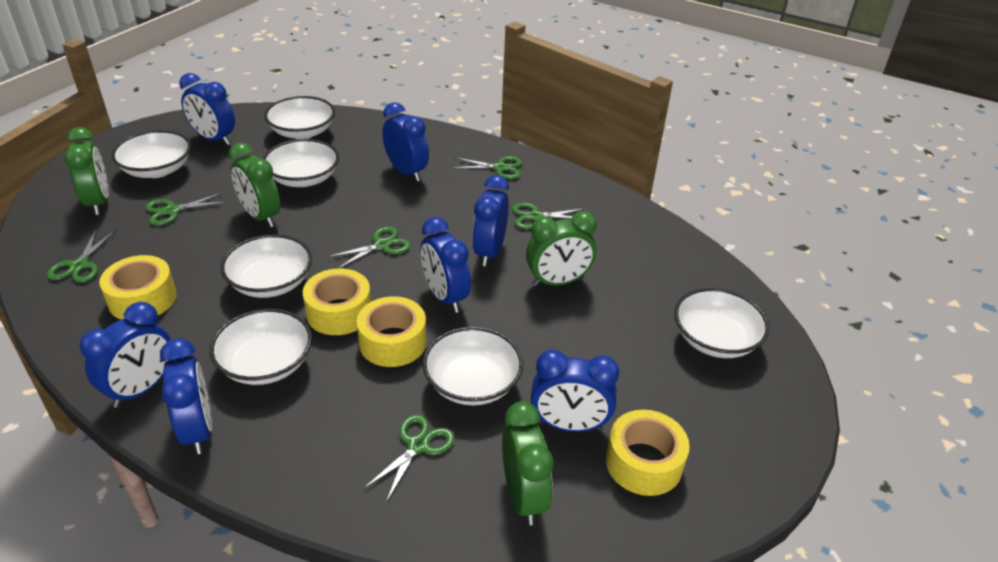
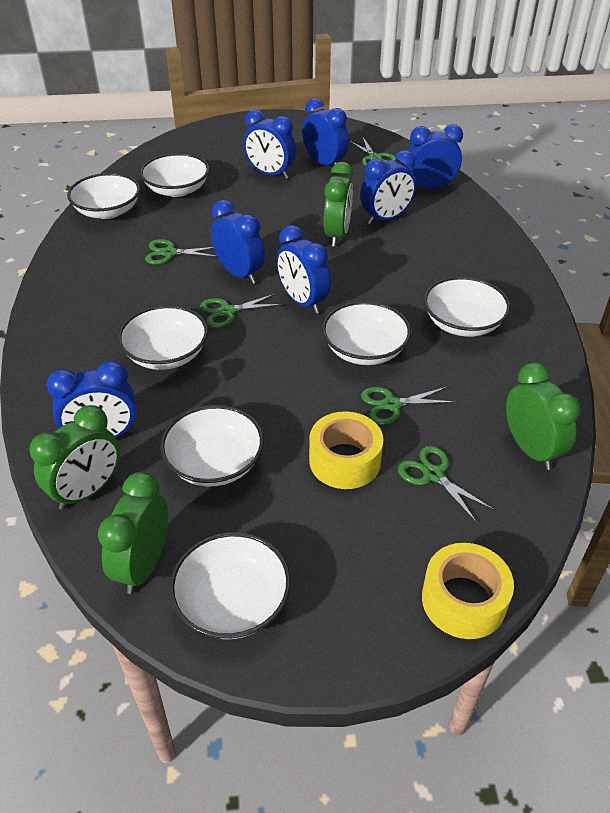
green scissors: [47,230,116,283] [145,192,227,226] [327,226,411,268] [363,414,455,503] [451,156,522,179] [512,203,585,229] = 6 -> [145,239,217,264] [200,293,283,328] [349,137,397,167] [361,387,455,425] [398,446,495,523] = 5
yellow tape: [99,255,177,319] [303,268,371,335] [357,296,426,367] [606,410,690,496] = 4 -> [309,412,384,489] [422,543,514,639] = 2

